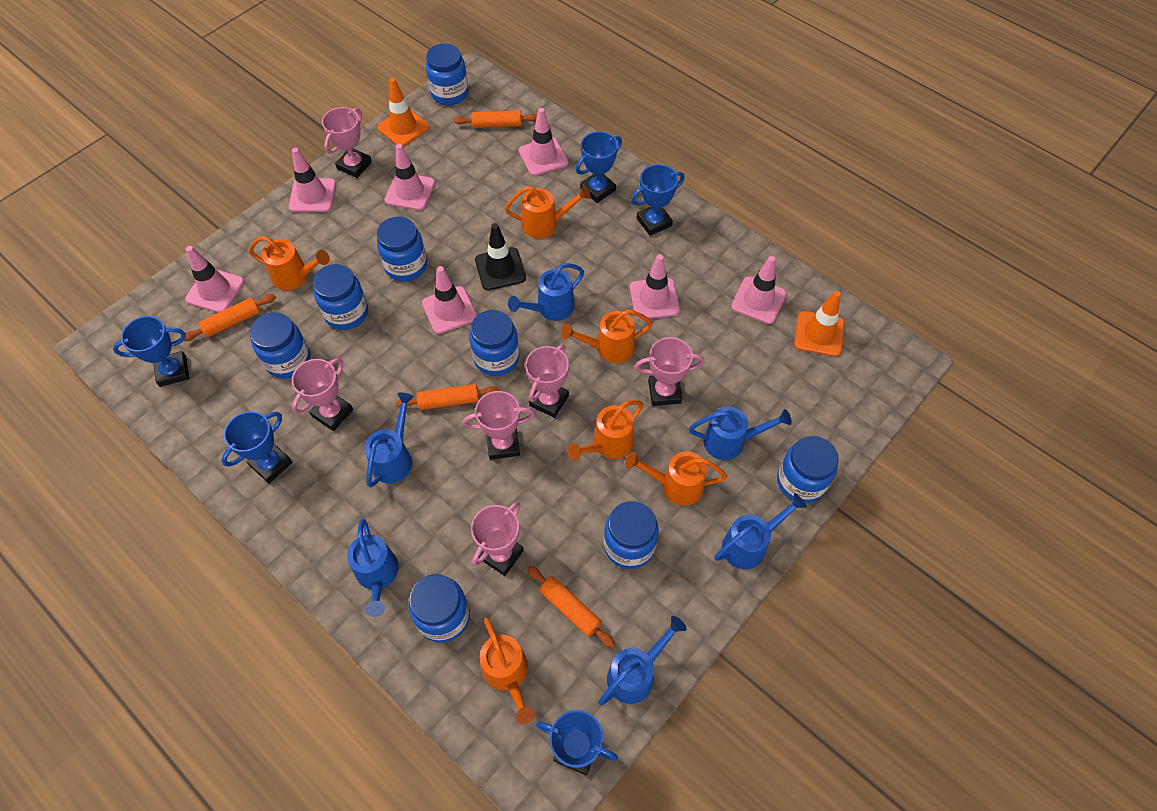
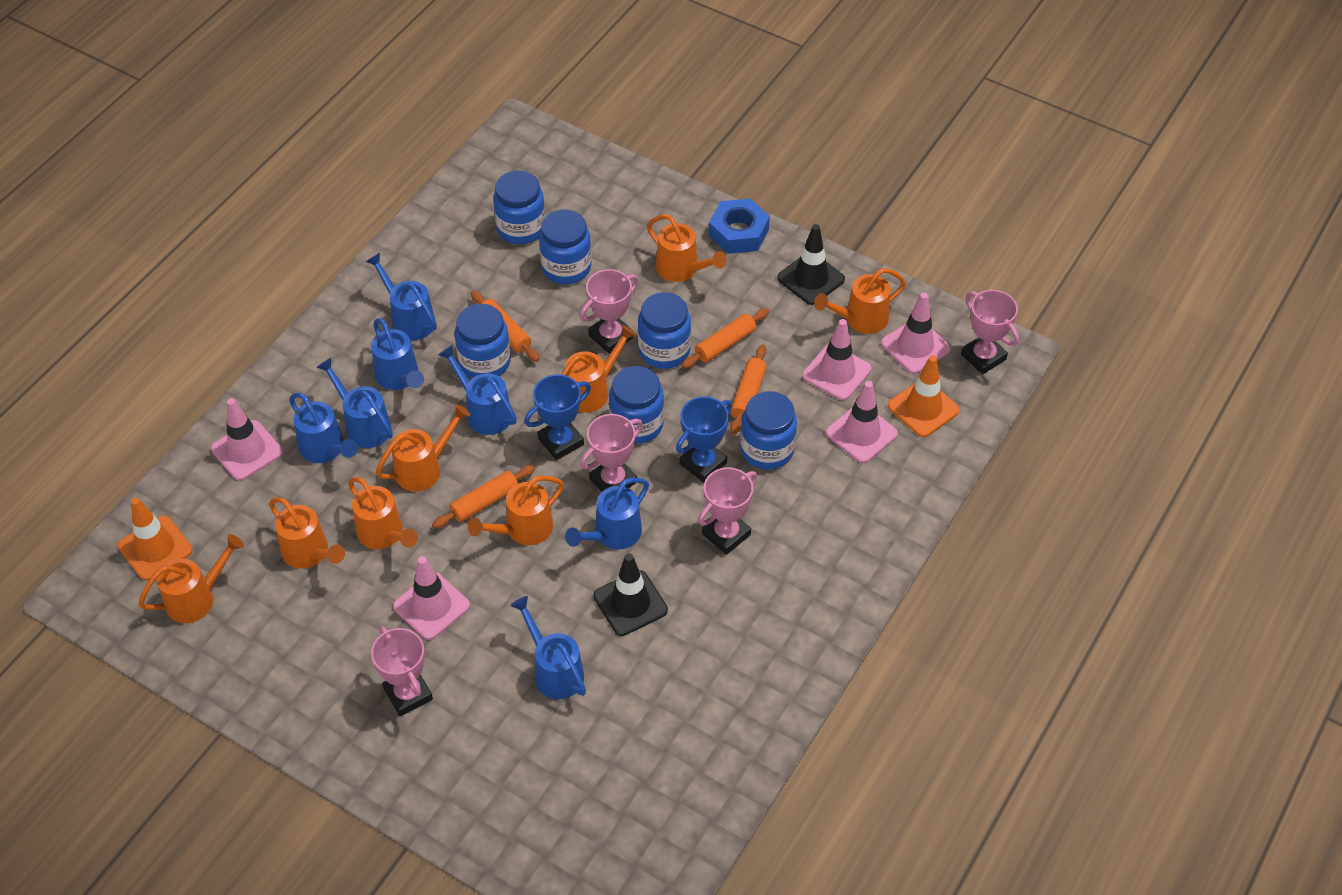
black traffic cone: [475,223,526,290] = 1 -> [593,553,668,636] [777,224,845,305] = 2
blue jar: [250,312,310,379] [313,264,368,330] [377,217,427,282] [409,574,470,643] [426,43,468,105] [469,310,519,376] [604,501,659,569] [777,436,839,503] = 8 -> [454,304,511,378] [493,171,545,245] [539,209,592,284] [609,366,664,444] [638,292,691,369] [740,391,797,470] = 6
blue nut: none = 0 -> [709,199,770,254] = 1
blue trophy: [113,316,189,387] [222,411,293,484] [536,710,618,775] [576,131,622,203] [631,164,685,236] = 5 -> [524,374,591,460] [676,396,732,483] = 2
blue watering can: [347,519,399,617] [364,393,414,487] [508,263,584,321] [598,616,687,705] [689,406,792,460] [715,494,807,569] = 6 -> [289,393,358,463] [316,358,393,448] [365,253,437,341] [371,318,424,390] [438,345,517,435] [510,596,586,699] [565,478,649,549] = 7
orange watering can: [249,236,330,291] [480,618,535,724] [504,186,591,239] [561,310,653,363] [567,400,644,460] [625,451,727,506] = 6 -> [138,534,244,623] [269,498,345,568] [348,477,418,549] [376,404,470,492] [468,475,564,545] [561,325,637,413] [647,214,727,282] [814,268,906,334] = 8
pink traffic cone: [185,246,244,313] [289,148,336,212] [384,144,435,211] [422,266,477,334] [519,108,568,176] [630,254,680,320] [731,256,787,324] = 7 -> [211,398,283,481] [393,556,470,640] [802,319,872,400] [826,381,898,463] [881,293,951,374] = 5
pink trophy: [292,358,353,431] [322,107,372,178] [462,391,535,460] [471,502,524,576] [525,344,569,418] [635,337,705,406] = 6 -> [371,626,433,716] [580,269,639,354] [580,414,643,491] [698,467,757,555] [961,290,1019,374] = 5

